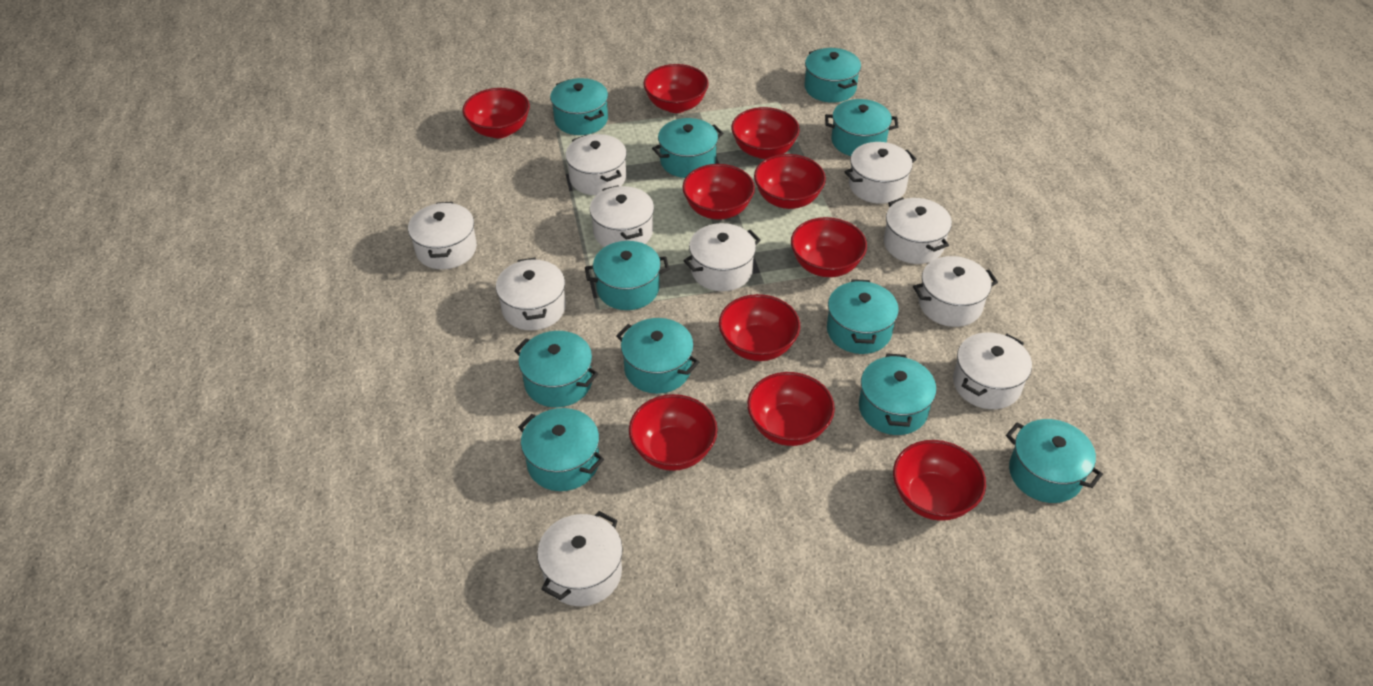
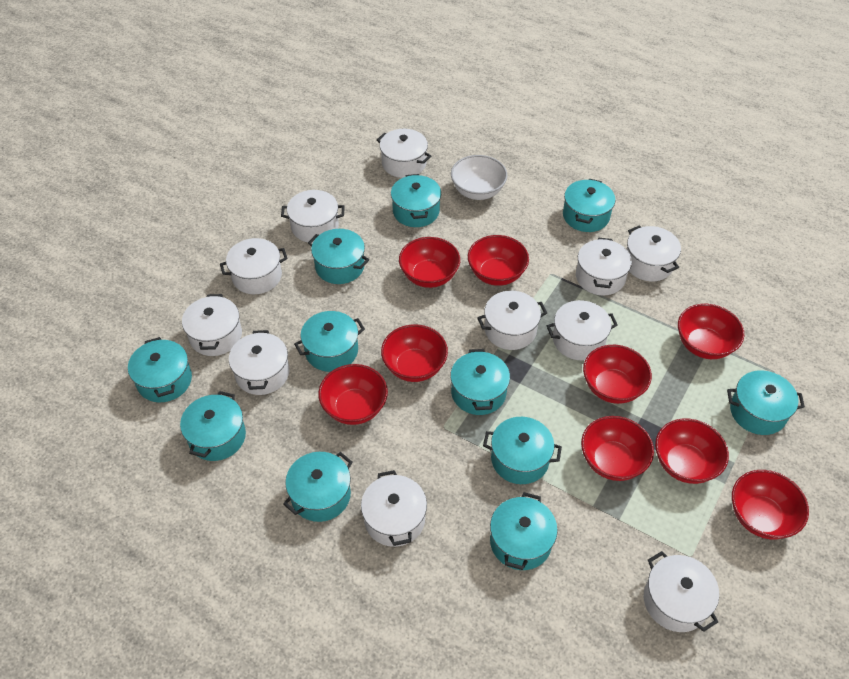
red bowl: [462,88,530,138] [629,394,718,471] [643,64,709,113] [683,164,755,220] [719,294,800,361] [731,107,800,159] [747,372,835,446] [754,154,826,209] [791,217,867,277] [893,440,986,521] = 10 -> [318,364,388,425] [381,324,448,382] [399,237,460,288] [468,235,529,286] [581,416,654,481] [583,345,652,404] [655,418,729,484] [678,304,744,359] [732,470,809,539] = 9
white bowl: none = 0 -> [451,155,507,200] = 1
white pot: [408,202,477,269] [496,258,566,331] [537,511,623,606] [565,134,627,195] [590,185,654,247] [683,223,761,291] [844,142,917,204] [884,197,952,264] [913,256,998,327] [953,333,1032,409] = 10 -> [182,294,242,356] [220,238,288,294] [229,330,289,395] [281,190,345,243] [361,470,427,547] [377,129,431,178] [477,291,547,350] [547,300,618,360] [576,237,632,295] [627,225,681,281] [644,551,719,632] = 11

